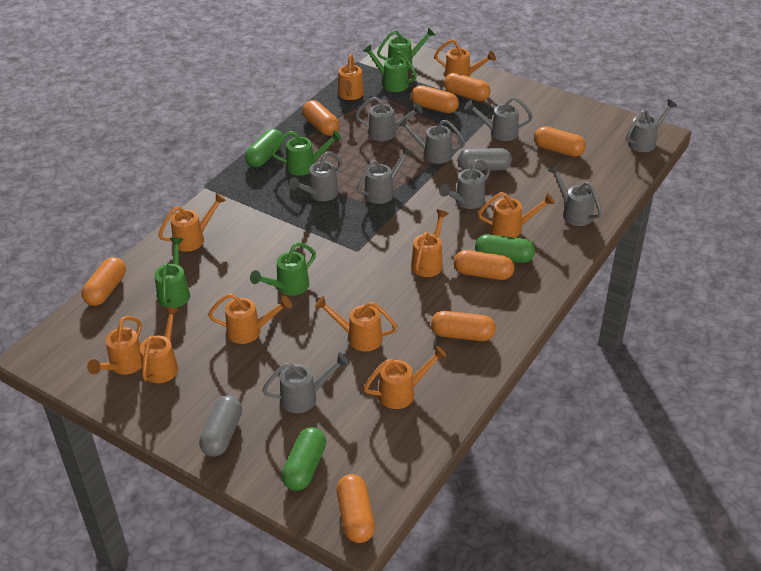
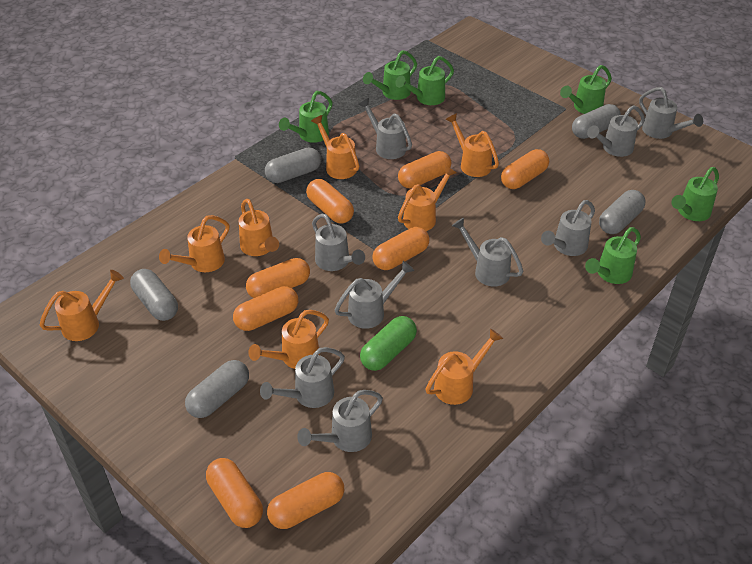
green capsule: [245,129,284,167] [282,427,326,491] [475,234,535,263] = 3 -> [360,316,417,371] = 1
green watering can: [154,238,190,308] [250,242,316,296] [272,130,342,176] [363,44,417,92] [377,27,435,69] = 5 -> [279,91,333,143] [363,50,417,100] [395,56,454,105] [560,65,612,114] [585,227,641,284] [671,167,719,221] = 6
grey capsule: [199,395,242,457] [457,148,512,171] = 2 -> [130,269,178,321] [185,360,249,418] [265,147,321,183] [572,104,621,139] [599,190,645,234] = 5
orange watering can: [87,316,142,375] [140,307,179,383] [158,193,226,252] [208,293,292,344] [315,296,397,352] [338,54,364,100] [364,346,447,409] [411,210,449,277] [435,39,496,78] [478,192,555,238] = 10 -> [40,270,124,341] [159,215,230,272] [239,199,279,256] [248,310,329,369] [311,115,359,179] [398,166,456,231] [425,328,503,405] [446,113,499,177] = 8

